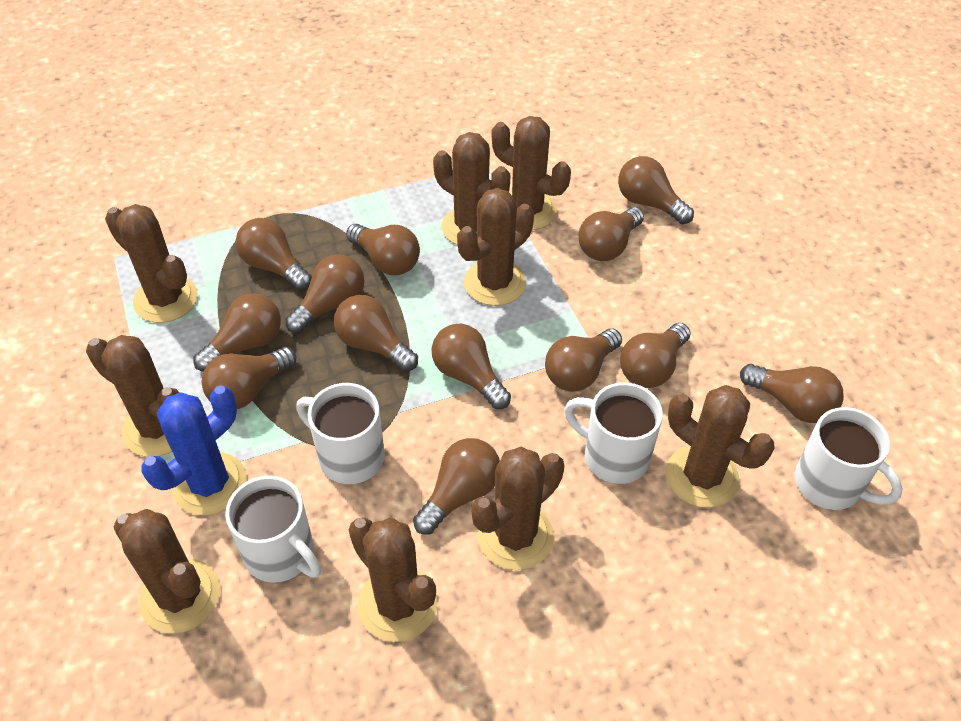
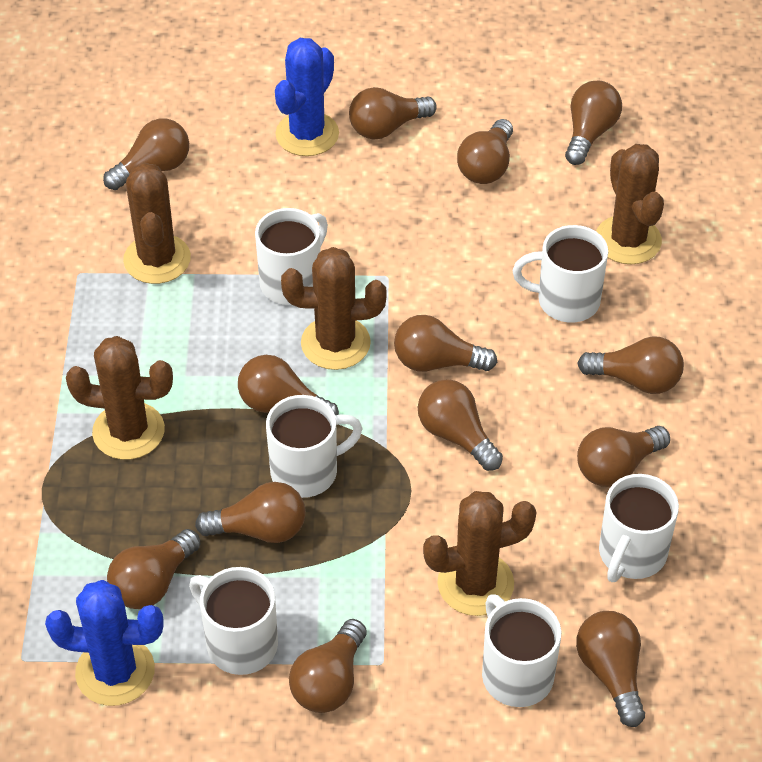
blue cactus: [141,386,247,516] = 1 -> [45,580,164,706] [275,38,339,156] = 2
brown cactus: [86,335,179,457] [105,204,198,323] [114,509,220,634] [349,517,438,642] [433,132,510,245] [457,188,534,306] [471,447,564,570] [492,116,571,230] [666,385,774,508] = 9 -> [66,336,173,460] [123,163,191,284] [281,247,386,370] [423,491,536,616] [596,144,664,264] = 5
white mug: [225,476,321,583] [296,383,385,484] [564,382,663,484] [795,407,903,510] = 4 -> [189,567,278,675] [255,208,328,305] [266,395,363,498] [482,594,561,707] [513,225,608,322] [599,474,679,582] = 6

